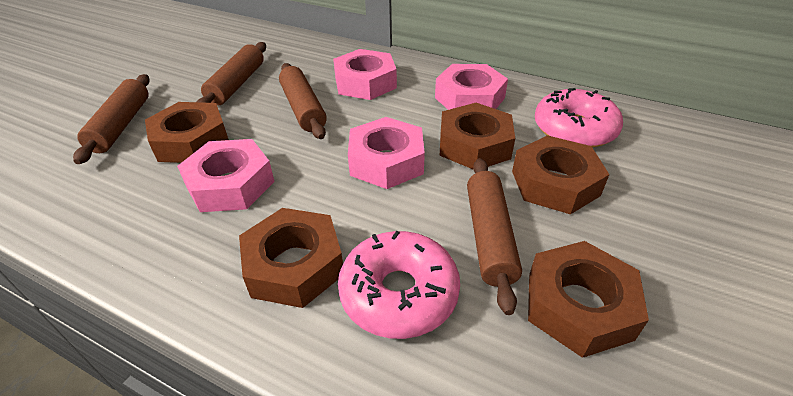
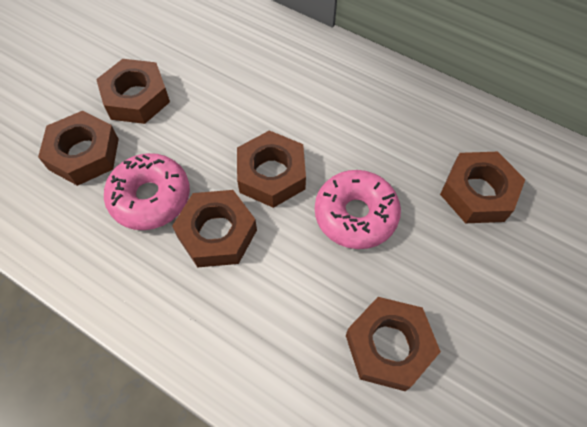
brown nut: [145,102,229,163] [239,208,343,308] [440,103,515,170] [512,135,610,214] [528,241,649,358] = 5 -> [38,111,119,186] [96,59,170,124] [172,190,257,267] [237,130,306,208] [346,297,441,391] [440,152,525,223] = 6
brown rolling pin: [73,74,150,164] [197,42,266,106] [279,63,327,139] [467,158,522,315] = 4 -> none = 0
pink nut: [177,139,275,212] [333,49,397,100] [348,117,425,189] [435,64,508,110] = 4 -> none = 0

